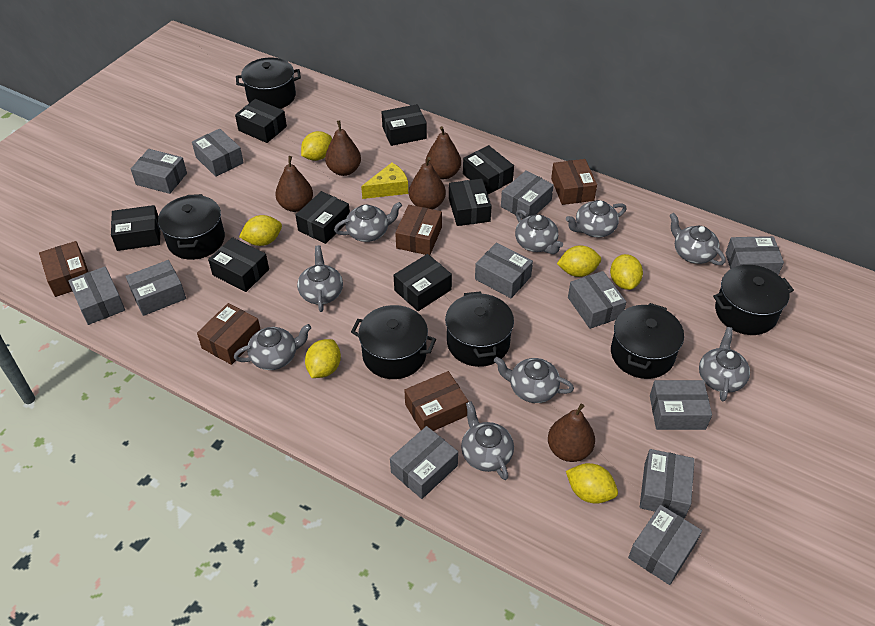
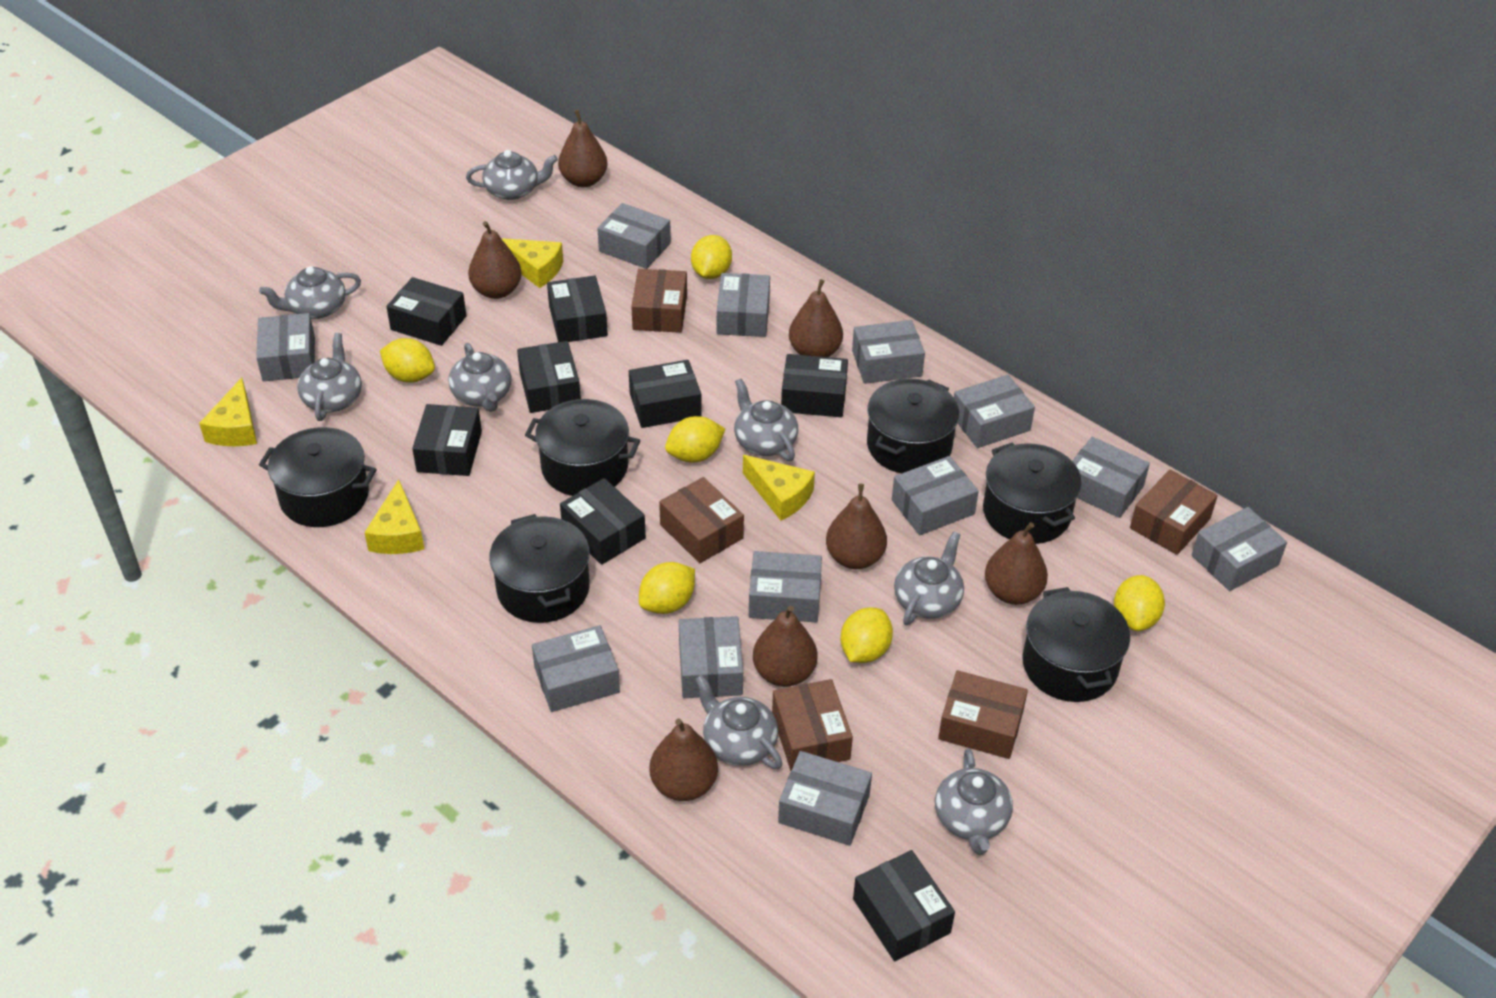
brown pear: [276,156,313,212] [325,121,361,176] [409,157,446,209] [425,126,461,179] [548,404,595,462] = 5 -> [468,221,522,299] [558,110,607,188] [649,718,718,801] [753,605,817,687] [789,279,843,357] [826,484,887,569] [985,522,1048,605] = 7
grey teapot: [234,324,311,370] [297,245,343,312] [334,202,402,242] [461,401,514,480] [494,357,574,403] [515,209,563,254] [566,200,627,237] [669,213,726,265] [699,327,750,402] = 9 -> [259,266,361,319] [297,333,362,421] [448,343,512,412] [466,150,558,200] [695,675,782,769] [734,379,798,461] [894,531,964,625] [935,749,1013,855] = 8
yellow cheese: [361,163,408,199] = 1 -> [199,377,257,446] [364,479,424,554] [501,238,563,288] [743,455,815,521] = 4

